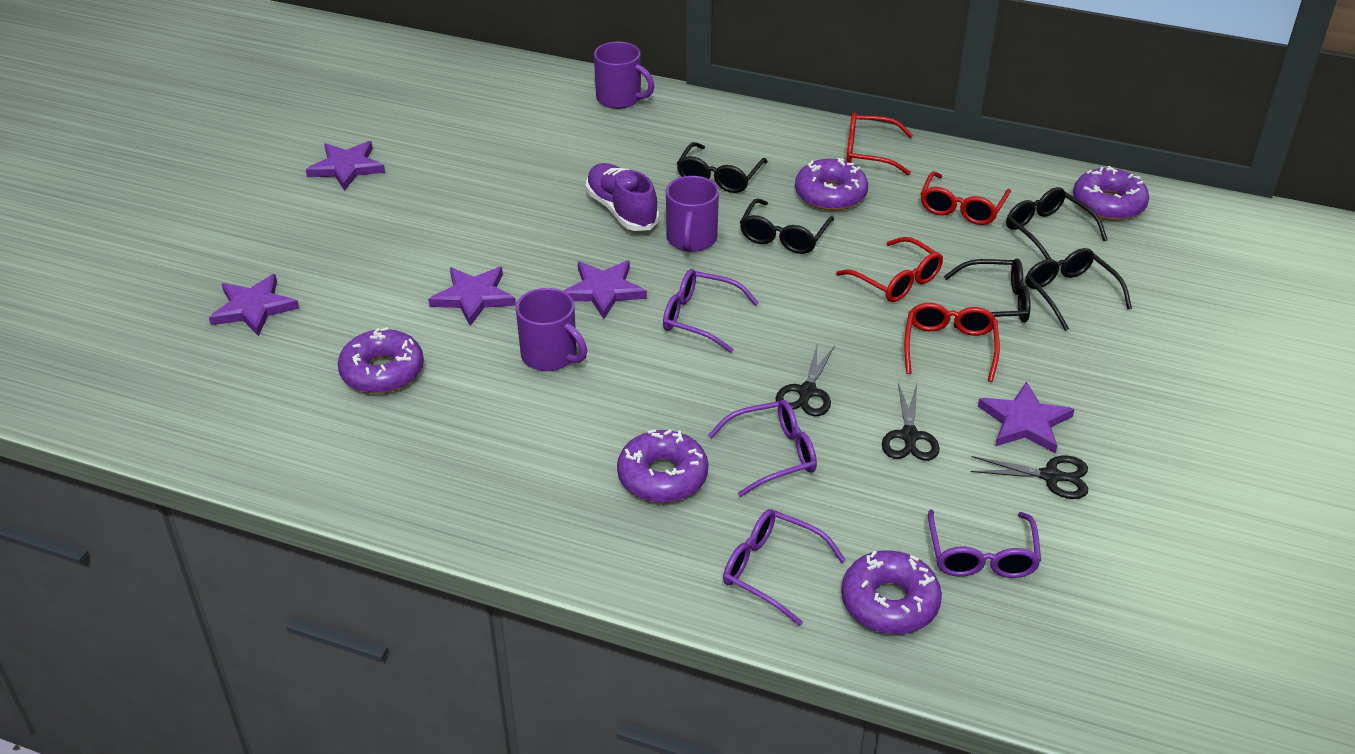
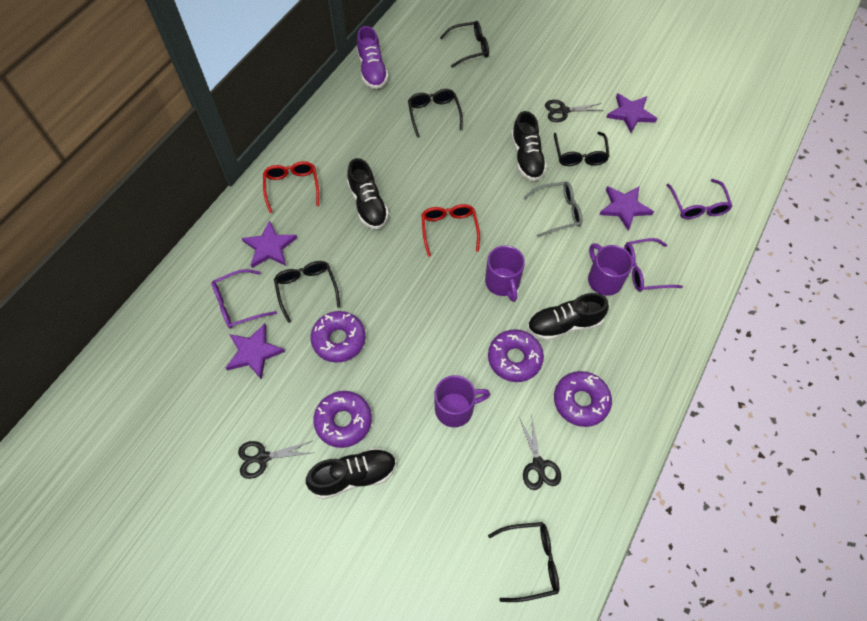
black shoe: none = 0 -> [306,448,397,499] [347,158,389,229] [511,111,547,181] [527,293,609,341] = 4
grey glasses: none = 0 -> [523,182,582,237] = 1
purple donut: [338,327,424,394] [617,429,708,503] [795,158,868,211] [841,550,942,634] [1073,166,1149,221] = 5 -> [311,311,366,363] [313,391,372,448] [488,329,544,382] [554,371,612,427] = 4
purple glasses: [663,269,759,353] [708,400,817,497] [723,509,846,626] [928,510,1041,578] = 4 -> [211,269,277,329] [624,238,683,292] [666,179,733,219] = 3
purple star: [209,274,299,336] [306,141,385,191] [428,267,516,326] [564,260,647,319] [978,381,1075,453] = 5 -> [226,323,285,380] [242,220,297,268] [599,186,654,231] [606,93,657,133] = 4
red glasses: [836,237,943,302] [846,112,913,175] [904,303,1000,382] [921,171,1011,225] = 4 -> [263,161,319,213] [421,204,480,257] = 2

